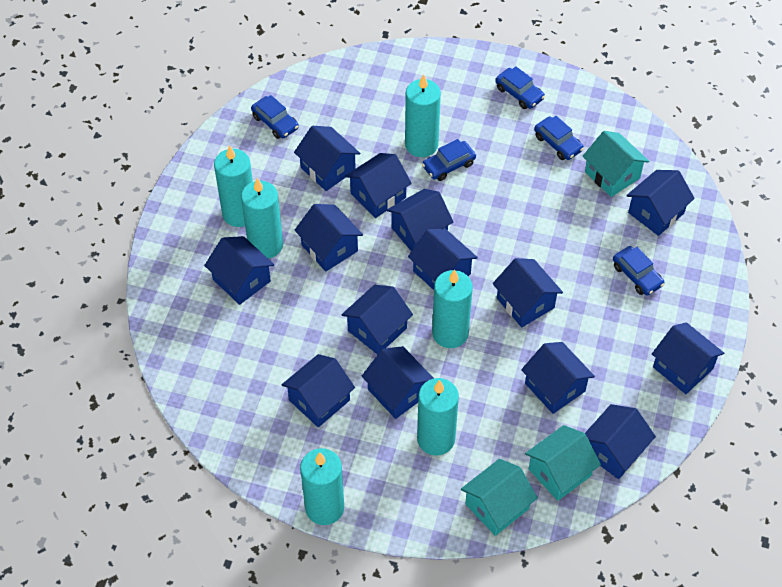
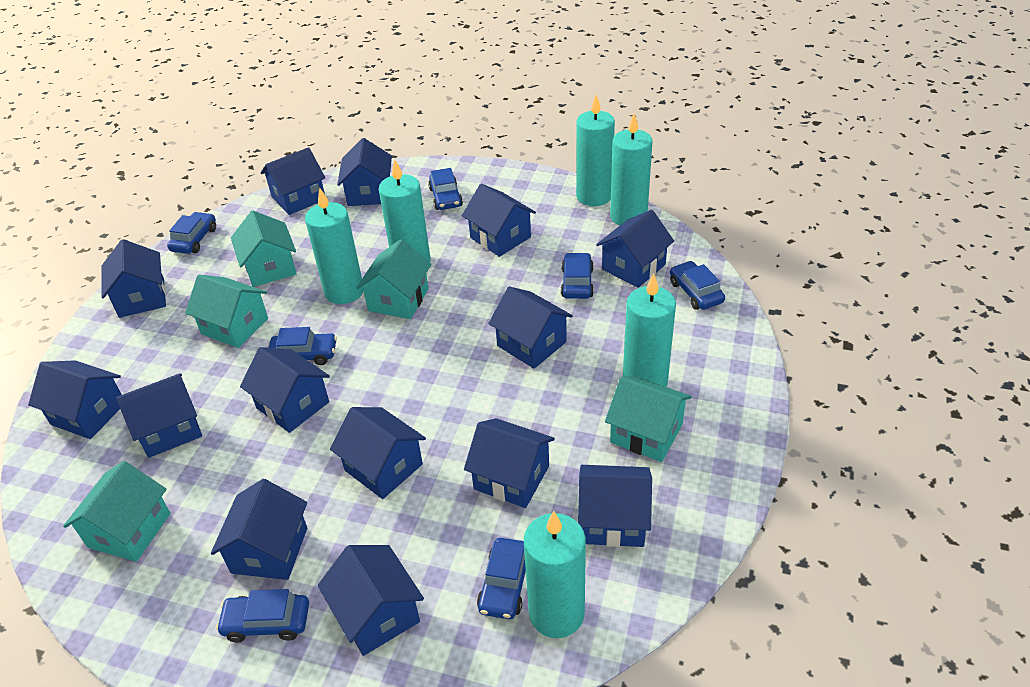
blue car: [251,95,299,139] [422,139,476,181] [495,66,545,109] [534,116,584,160] [613,246,664,296] = 5 -> [167,212,216,254] [216,589,309,642] [269,327,337,365] [428,168,463,210] [477,538,526,619] [561,252,594,299] [670,261,725,310] = 7
turquoise house: [461,459,538,536] [525,425,601,501] [583,131,649,197] = 3 -> [63,461,170,562] [185,275,268,348] [231,211,297,287] [356,239,431,319] [605,376,692,462] = 5

